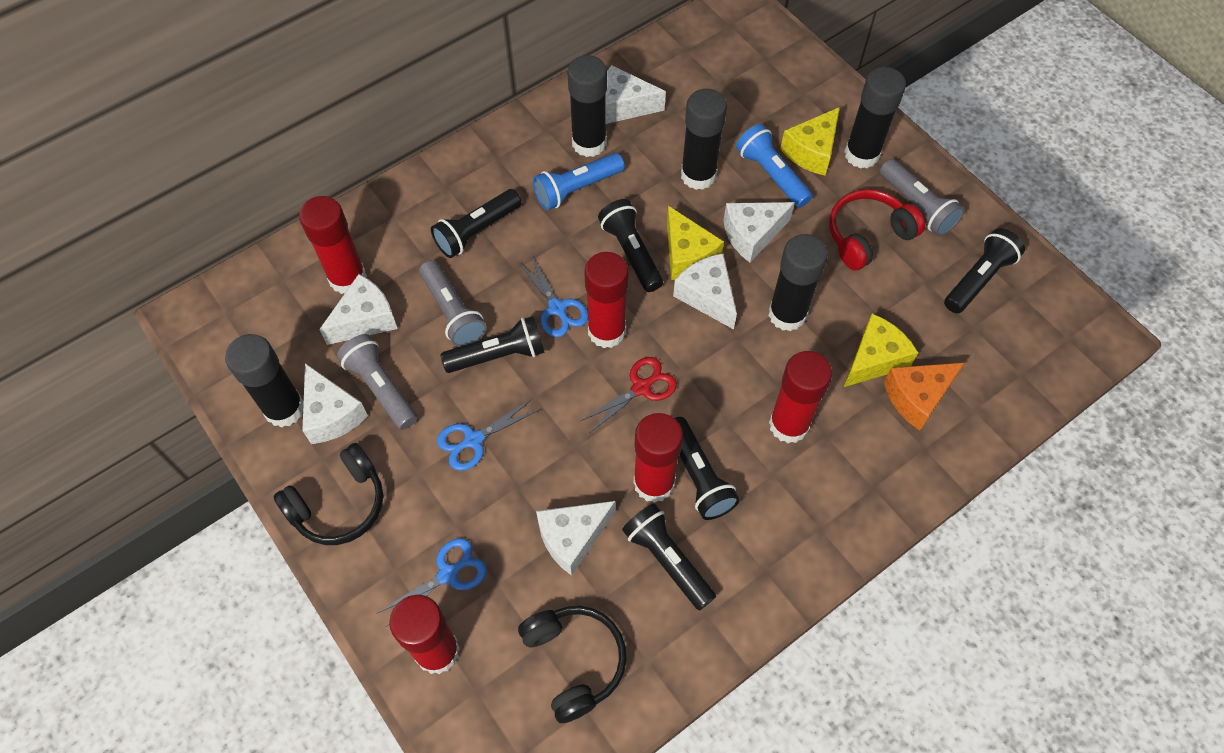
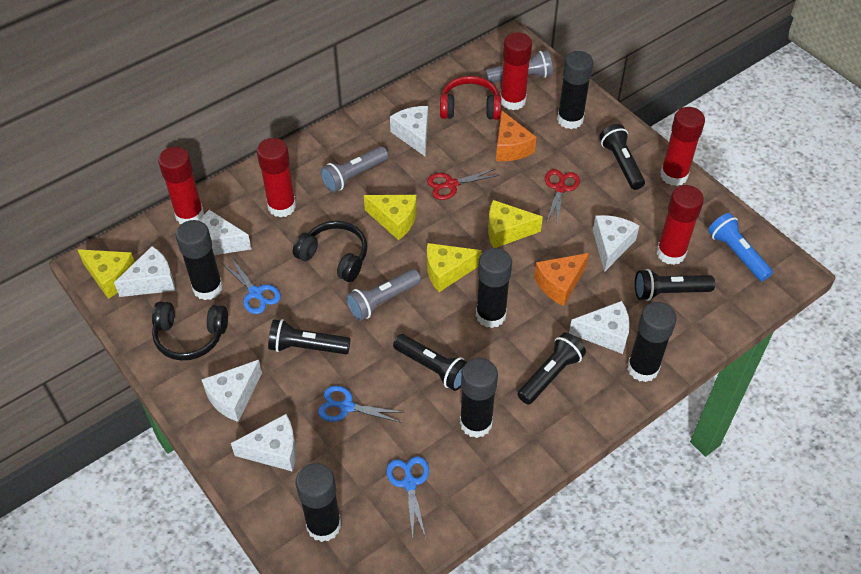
black flashlight: [431,189,522,258] [440,316,545,373] [598,199,663,292] [622,503,716,611] [674,417,740,520] [944,228,1025,314] = 6 -> [268,319,351,354] [393,334,467,391] [517,332,586,405] [599,124,645,190] [635,269,715,301] = 5
black glue stick: [225,334,304,428] [567,55,607,157] [681,89,727,190] [768,234,828,331] [844,67,906,169] = 5 -> [176,220,223,300] [296,463,341,542] [460,358,498,438] [476,248,512,328] [557,51,593,129] [627,302,677,382] = 6
blue flashlight: [533,153,625,210] [736,124,813,208] = 2 -> [708,213,773,281] = 1
orange cheese: [884,363,964,430] = 1 -> [496,111,537,161] [534,253,589,306] = 2
red scissors: [581,357,677,432] = 1 -> [427,169,500,200] [545,169,580,223] = 2
white cheese: [302,363,368,444] [319,274,398,345] [536,501,615,576] [606,65,666,124] [673,254,737,329] [723,202,795,263] = 6 -> [114,246,175,297] [200,210,252,255] [201,360,262,422] [231,414,296,471] [390,106,428,157] [569,301,630,354] [593,215,639,272] = 7
yellow cheese: [667,206,724,280] [780,107,840,176] [844,314,918,387] = 3 -> [77,249,135,299] [364,195,417,240] [427,243,482,292] [488,200,543,248] = 4

